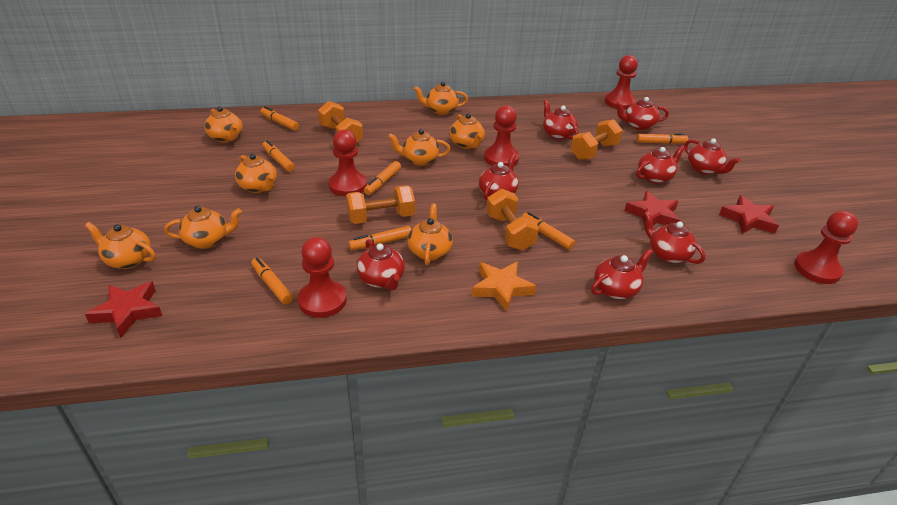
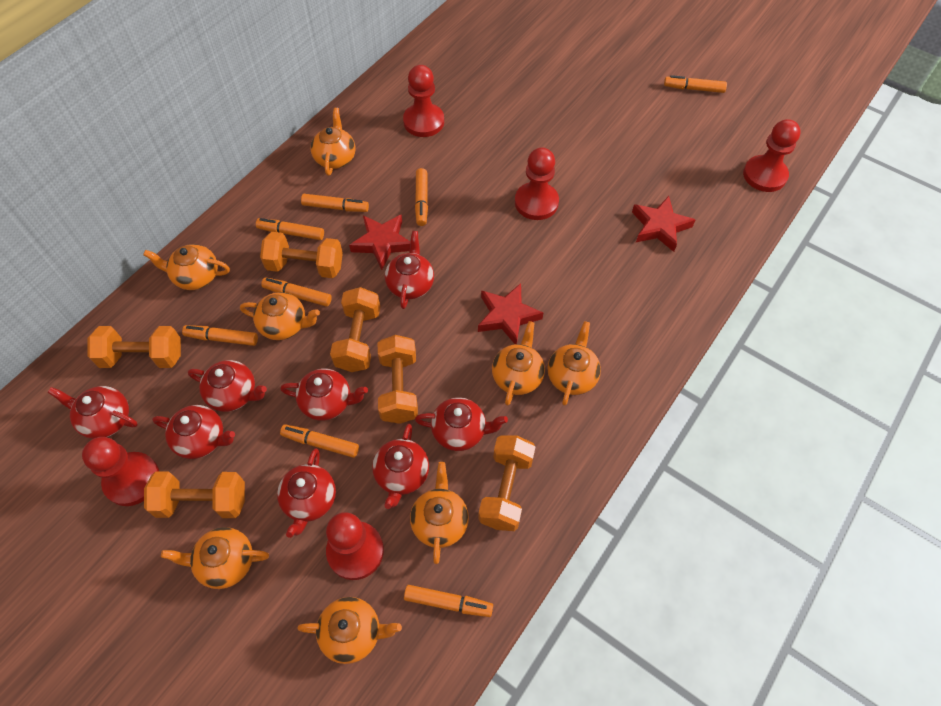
orange dumbbell: [318,101,363,143] [346,185,415,224] [486,189,539,251] [571,119,623,160] = 4 -> [87,326,181,368] [144,471,245,518] [260,232,343,278] [330,287,380,372] [378,335,418,424] [478,436,536,531] = 6
orange marker: [251,257,293,305] [260,106,299,131] [262,140,295,172] [348,226,411,250] [364,161,401,195] [522,212,575,250] [636,133,688,144] = 7 -> [182,325,258,346] [256,218,324,240] [261,277,332,307] [280,424,359,458] [301,194,369,212] [404,585,493,617] [415,168,428,226] [664,75,727,93] = 8
orange star: [471,262,536,312] = 1 -> none = 0

